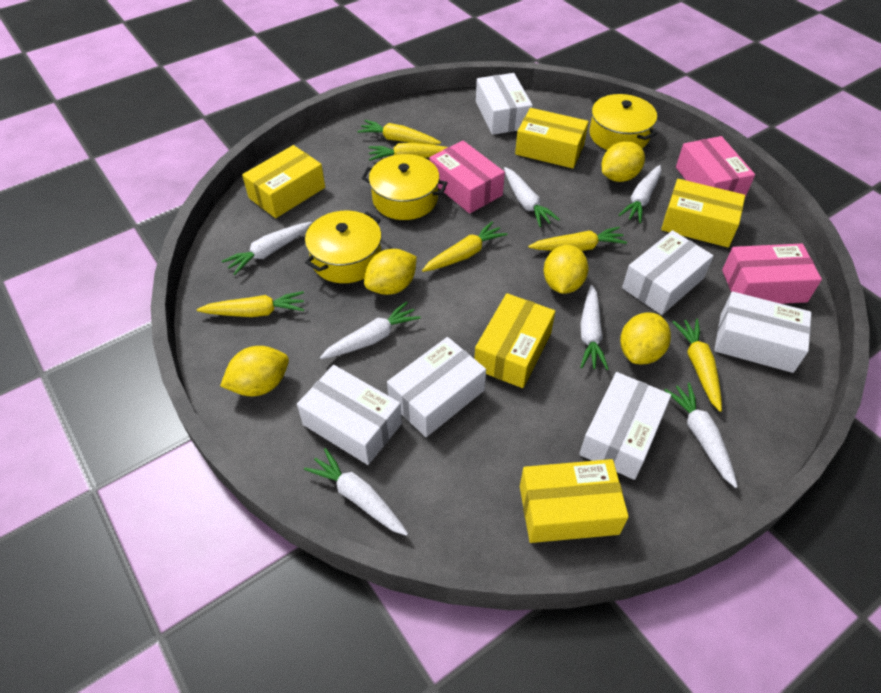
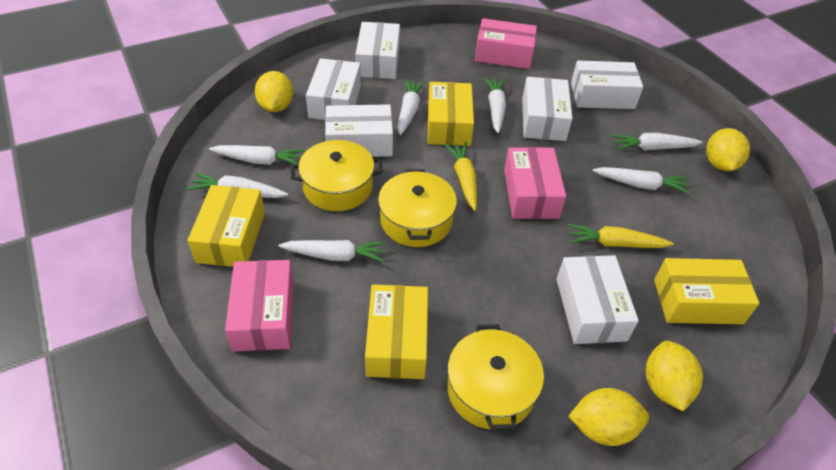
yellow box: [242,145,325,218] [474,293,555,388] [515,108,589,168] [520,459,629,543] [661,179,745,247] = 5 -> [188,185,265,267] [365,284,428,379] [428,82,474,146] [654,258,760,324] = 4
yellow carrot: [197,291,304,317] [357,120,441,145] [369,143,447,161] [422,221,507,272] [528,227,627,251] [672,319,722,412] = 6 -> [444,142,477,211] [568,224,674,248] = 2
yellow lemon: [220,346,289,396] [364,249,417,295] [544,245,589,294] [602,141,645,182] [620,312,671,364] = 5 -> [255,71,293,112] [568,388,649,446] [646,341,703,411] [706,128,750,171] = 4

